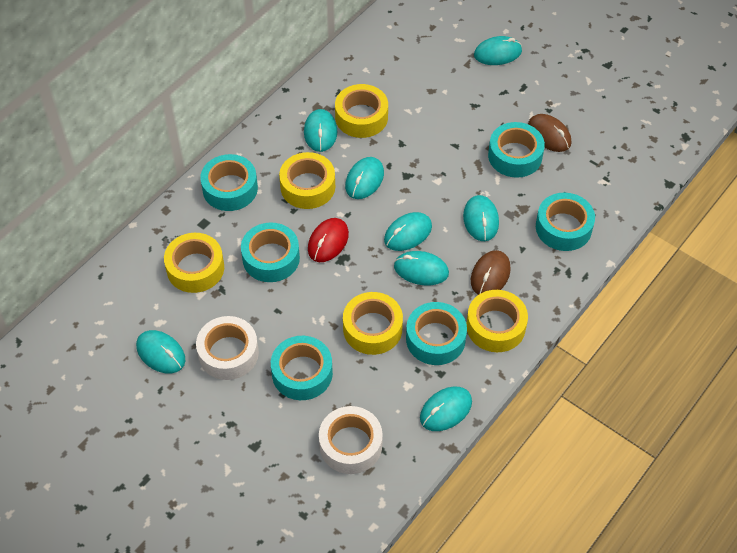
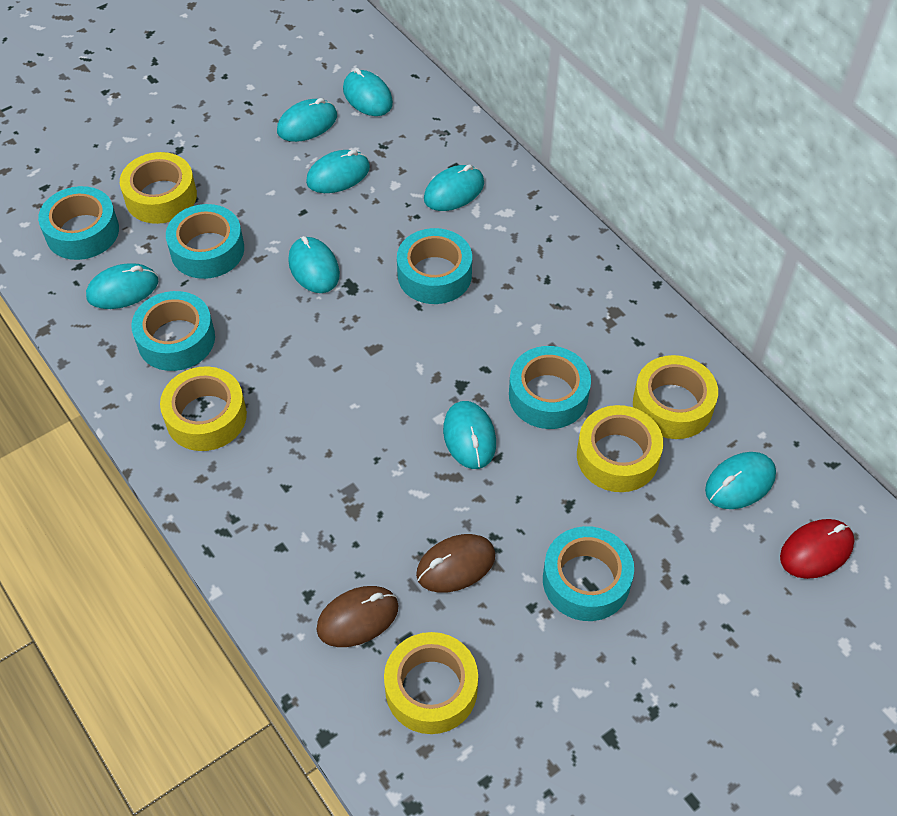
white tape: [196,316,259,380] [319,406,383,474] = 2 -> none = 0

